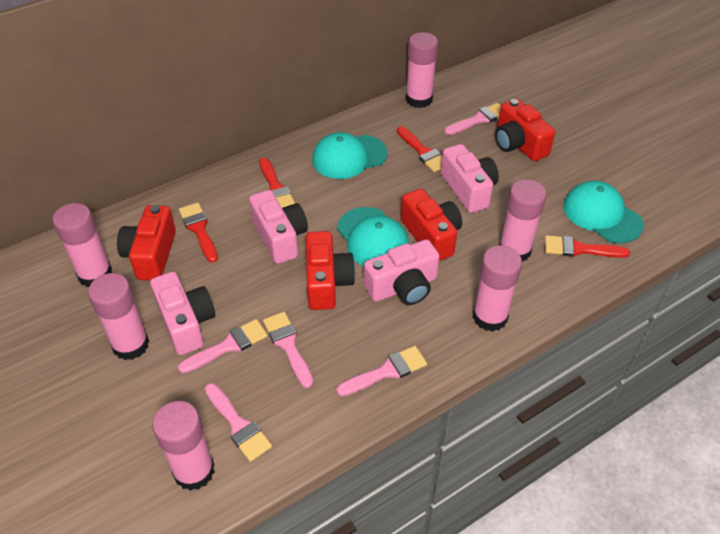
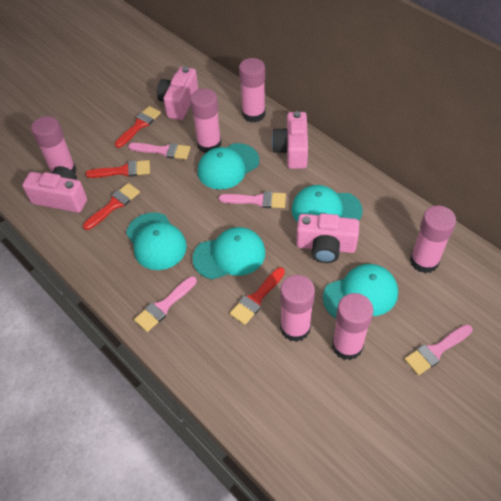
pink brush: [178,319,268,373] [205,383,272,462] [263,312,313,388] [336,346,427,396] [444,103,501,135] = 5 -> [128,143,191,160] [134,276,197,332] [219,191,286,208] [404,324,473,375] = 4
red camera: [117,205,176,281] [306,231,355,310] [401,189,462,261] [495,98,555,161] = 4 -> none = 0
turquoise cap: [312,132,387,179] [337,207,409,266] [563,181,644,243] = 3 -> [126,212,187,270] [192,227,266,279] [198,143,259,190] [292,185,363,223] [323,264,398,319] = 5

